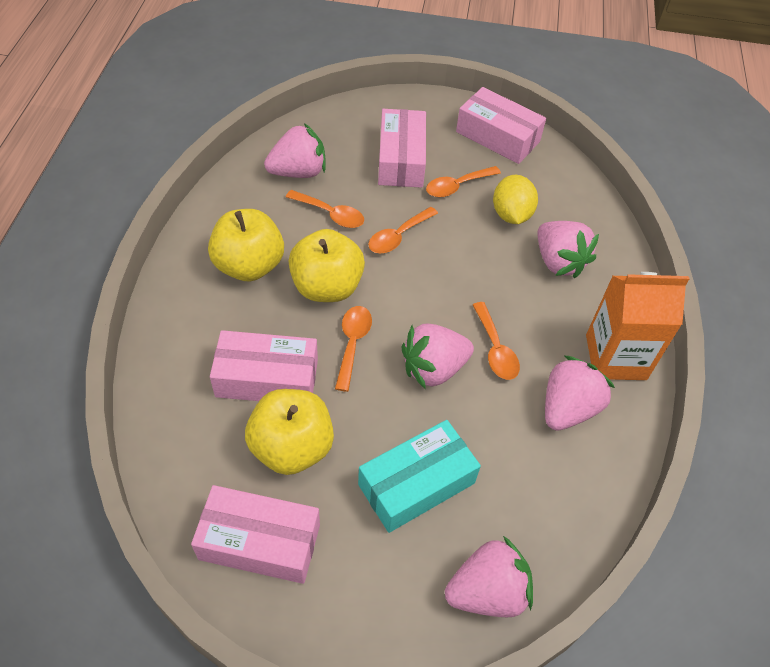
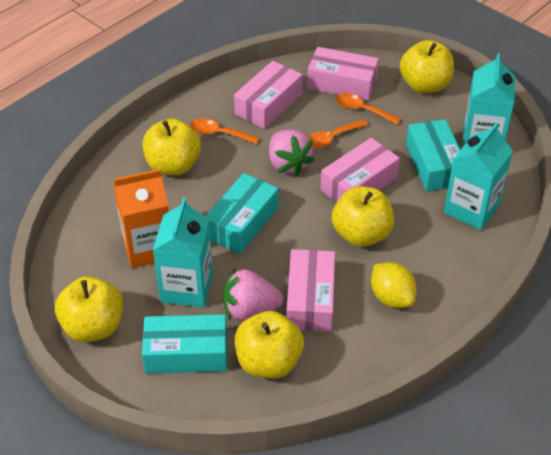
orange spoon: [286,190,364,228] [335,306,372,392] [368,207,438,253] [426,166,501,197] [473,302,520,380] = 5 -> [190,118,260,144] [308,119,368,149] [336,93,401,125] = 3
pink strawberry: [264,123,326,178] [401,323,474,390] [445,536,533,617] [537,221,599,278] [545,356,615,431] = 5 -> [223,267,284,321] [269,130,315,177] = 2
turquoise box: [358,420,481,533] = 1 -> [142,314,227,374] [205,173,278,254] [406,119,460,192] = 3
turquoise carton: none = 0 -> [153,198,213,308] [444,122,513,230] [462,53,515,148] = 3
yellow apple: [208,209,284,281] [245,389,334,475] [289,229,365,302] = 3 -> [55,276,123,342] [143,118,201,175] [235,311,304,378] [332,186,394,247] [400,40,454,93] = 5

